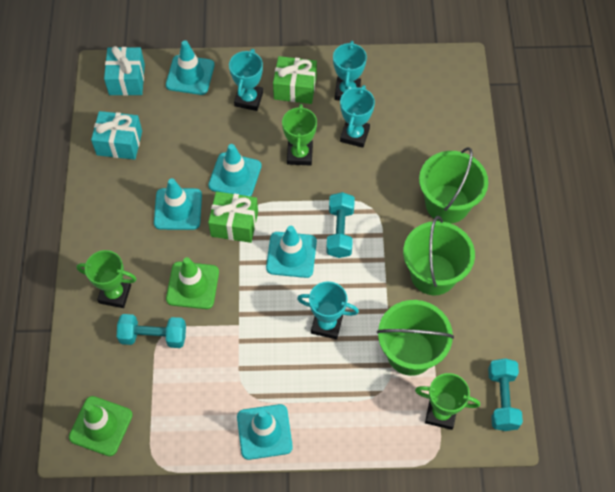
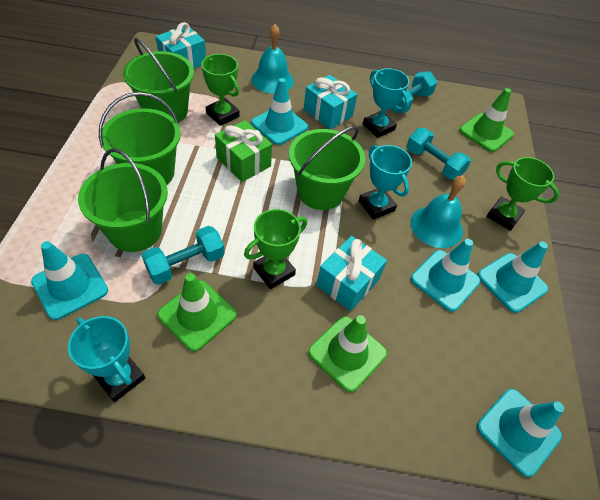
green bucket: [377,300,454,376] [403,216,475,296] [419,147,488,223] = 3 -> [78,148,168,252] [99,92,181,185] [123,38,194,122] [289,126,365,210] = 4
green gift: [208,191,258,243] [273,56,317,104] = 2 -> [215,120,272,182] = 1
green traffic cone: [69,396,133,456] [166,257,219,309] = 2 -> [158,273,236,351] [308,315,387,392] [460,88,514,152] = 3
turquoise bell: none = 0 -> [251,24,294,94] [411,175,466,248] = 2
turquoise gift: [91,111,142,160] [104,46,145,96] = 2 -> [155,22,206,68] [304,75,357,129] [316,236,387,311] = 3
turquoise trophy: [229,49,263,111] [297,281,359,339] [333,41,367,101] [340,85,375,148] = 4 -> [68,316,145,402] [359,145,412,220] [363,68,409,138] = 3

